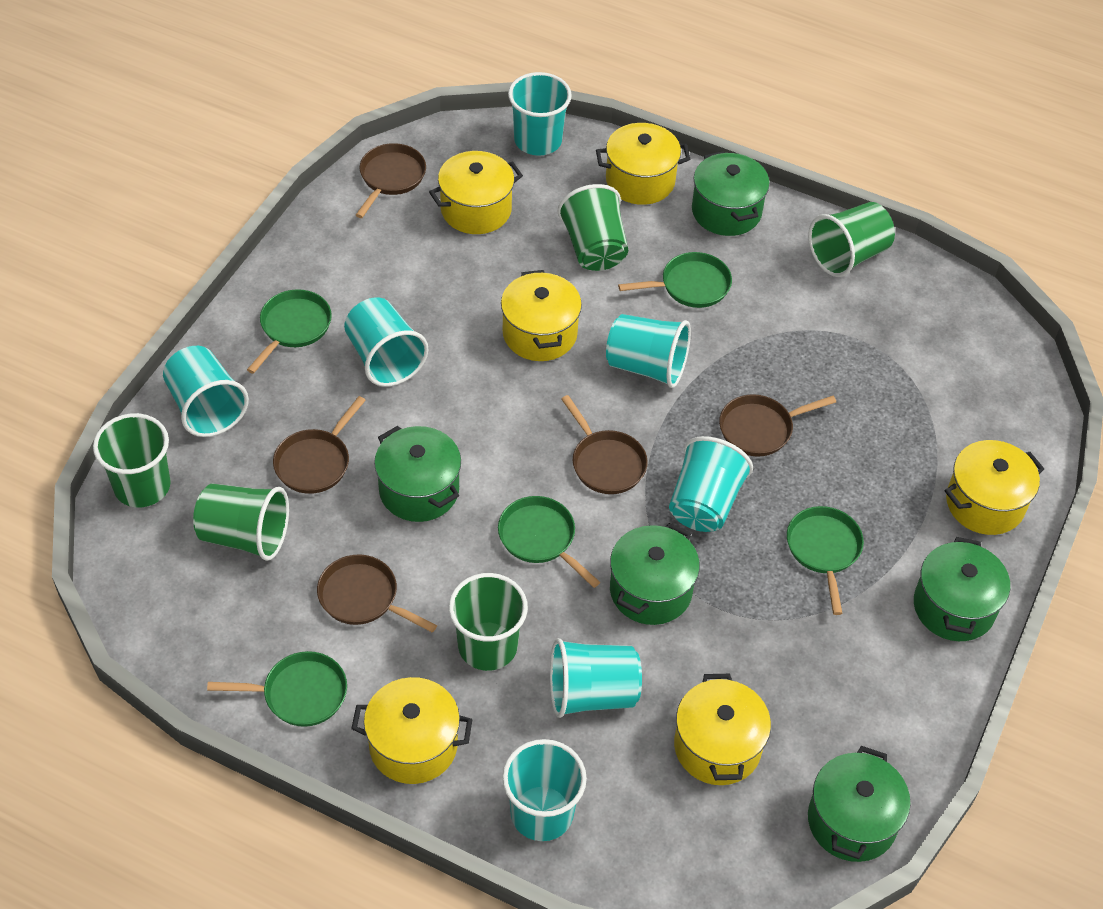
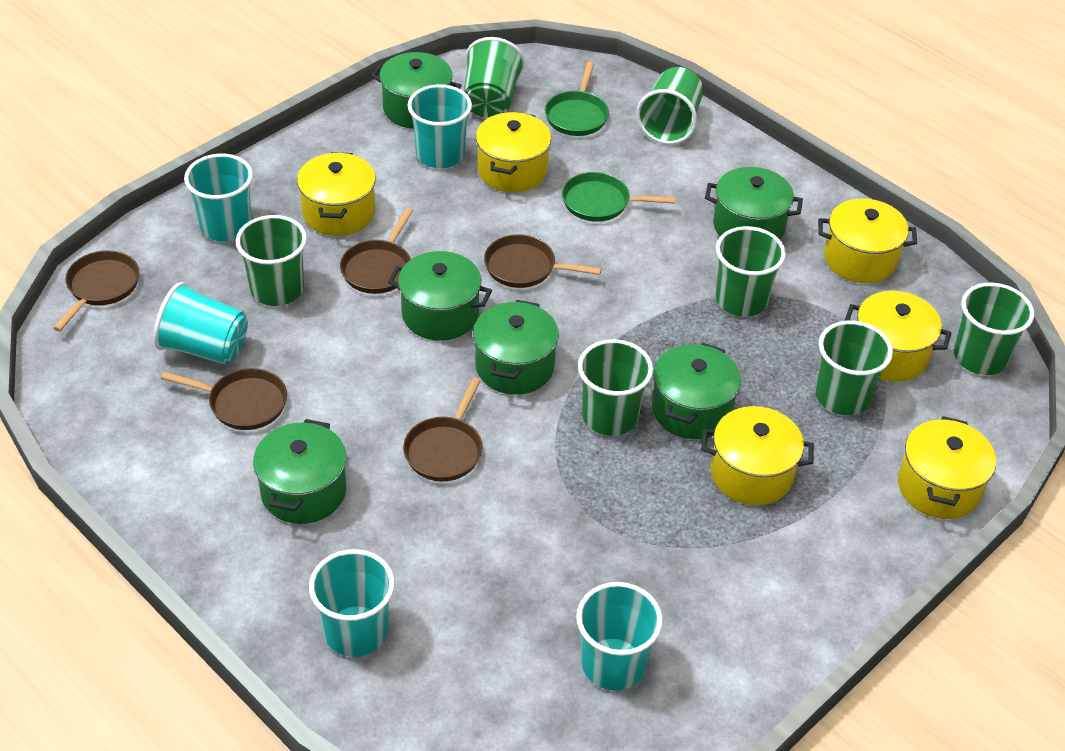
green cup: [93,413,171,507] [193,484,289,561] [449,573,528,671] [558,184,628,271] [808,202,895,277] = 5 -> [236,215,307,306] [464,37,525,118] [578,339,653,436] [636,67,703,144] [716,226,786,317] [815,321,893,415] [954,283,1034,375] = 7
green pan: [207,651,347,727] [247,289,332,374] [498,496,600,588] [618,252,732,308] [787,506,864,615] = 5 -> [545,62,609,136] [562,172,676,222] = 2
green pot: [374,426,461,522] [610,523,700,625] [692,151,770,236] [808,746,911,862] [914,537,1010,641] = 5 -> [253,419,346,524] [371,52,462,129] [388,251,492,341] [473,300,559,395] [652,343,741,439] [705,167,803,239] = 6
turquoise cup: [163,346,249,437] [344,297,428,387] [502,739,587,841] [508,72,572,156] [550,638,642,718] [606,314,691,388] [669,436,753,532] = 7 -> [154,282,248,365] [184,154,253,242] [309,549,395,657] [407,84,472,168] [576,582,663,691] = 5

